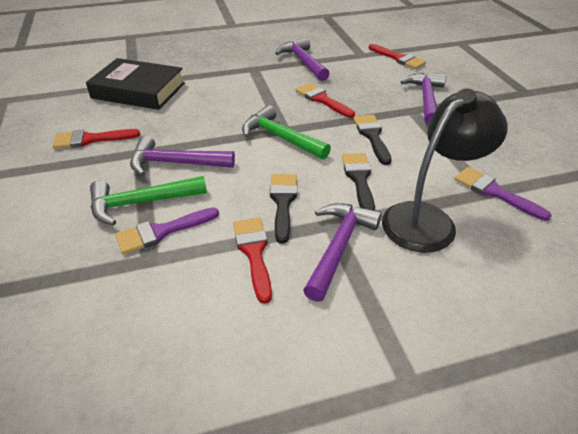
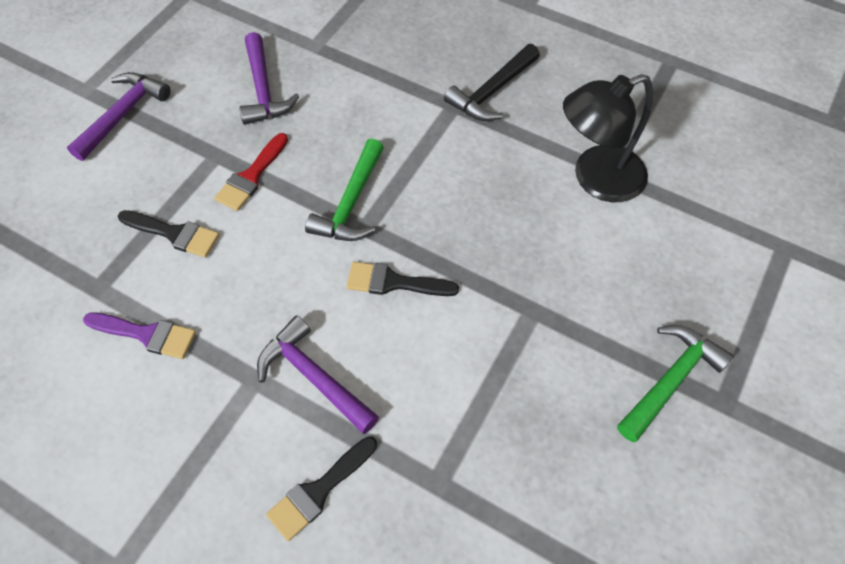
black book: [86,58,185,110] = 1 -> none = 0
black hammer: none = 0 -> [444,44,540,121] = 1
purple brush: [115,207,219,254] [455,167,552,221] = 2 -> [83,312,196,359] = 1
purple hammer: [130,135,235,176] [275,38,330,81] [303,203,382,302] [401,73,446,125] = 4 -> [67,72,171,161] [239,32,300,125] [257,315,379,434] = 3
red brush: [52,129,140,149] [233,217,272,304] [295,83,355,118] [369,44,426,69] = 4 -> [215,133,288,211] = 1

